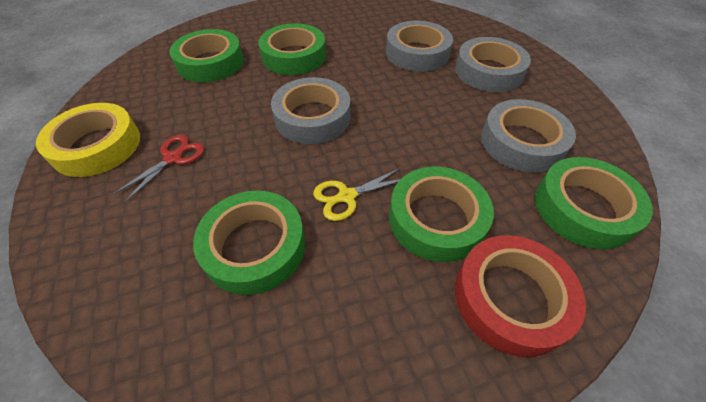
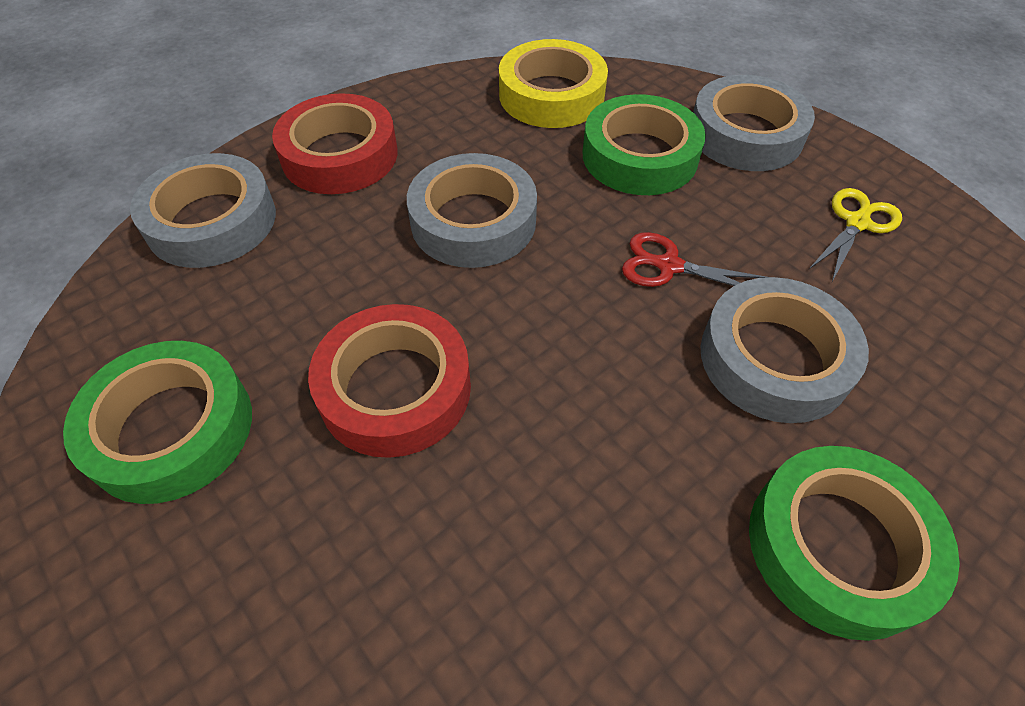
green tape: [169,29,244,82] [193,191,305,295] [258,23,326,75] [389,167,494,262] [535,157,653,250] = 5 -> [63,341,252,504] [583,94,706,195] [749,446,960,641] = 3
red tape: [455,235,586,357] = 1 -> [272,93,398,194] [308,304,471,458] = 2

